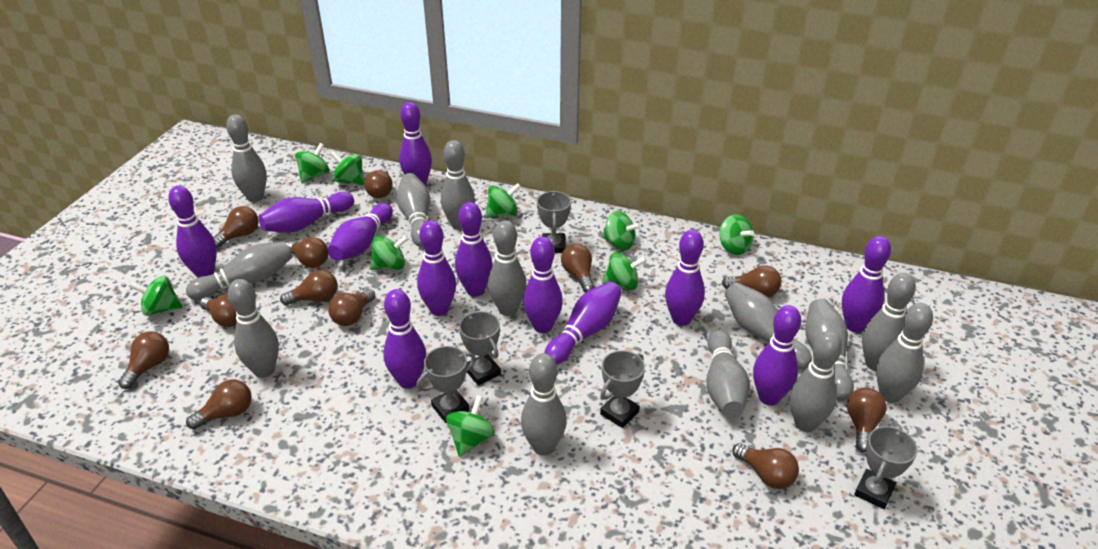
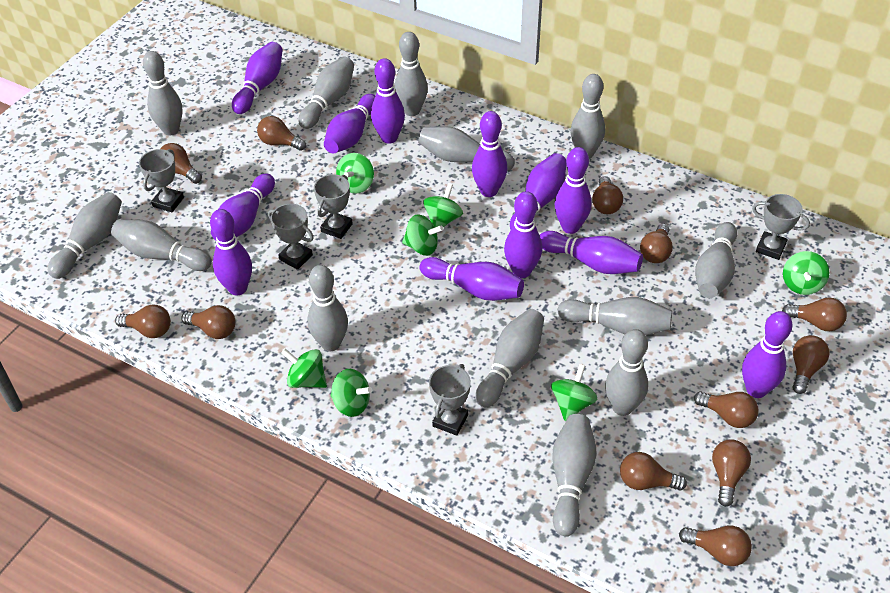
green spinning top: [128,276,183,316] [295,143,329,183] [331,151,364,185] [370,235,408,270] [446,395,495,457] [485,183,521,218] [602,211,641,251] [602,252,647,290] [719,214,754,255] = 9 -> [281,349,327,388] [330,369,372,417] [336,153,374,194] [402,215,444,256] [423,183,463,227] [551,364,597,421] [783,251,829,295] = 7

